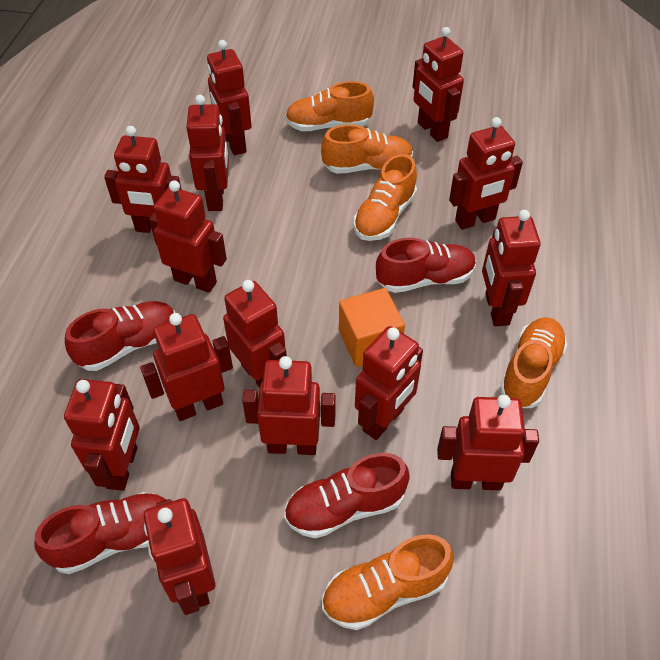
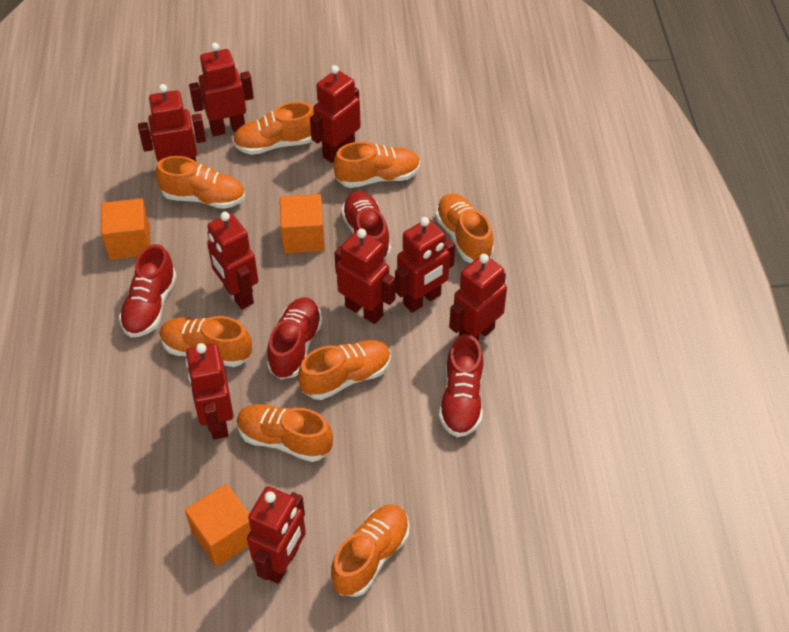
orange cube: [339,288,405,367] = 1 -> [101,198,150,260] [185,484,251,567] [280,194,325,253] = 3
orange shoe: [285,81,374,131] [321,124,413,174] [322,534,454,630] [353,154,417,241] [500,317,567,408] = 5 -> [156,156,245,209] [160,316,252,367] [233,102,314,155] [237,404,333,462] [298,340,391,400] [331,504,410,597] [334,142,420,188] [435,194,494,263] = 8
red robot: [64,379,140,491] [104,126,182,233] [140,313,233,421] [144,498,216,615] [149,180,227,293] [186,95,229,211] [207,40,252,155] [223,280,287,388] [242,356,336,455] [355,326,423,440] [413,27,464,142] [437,395,539,490] [449,117,523,230] [482,210,541,326] = 14 -> [138,84,206,162] [186,343,234,440] [189,43,254,136] [207,212,258,309] [247,486,306,584] [310,65,361,163] [334,229,396,324] [395,217,455,313] [449,254,507,342] = 9

